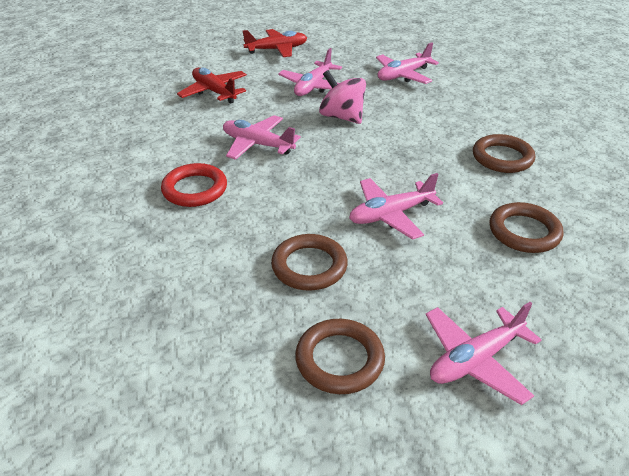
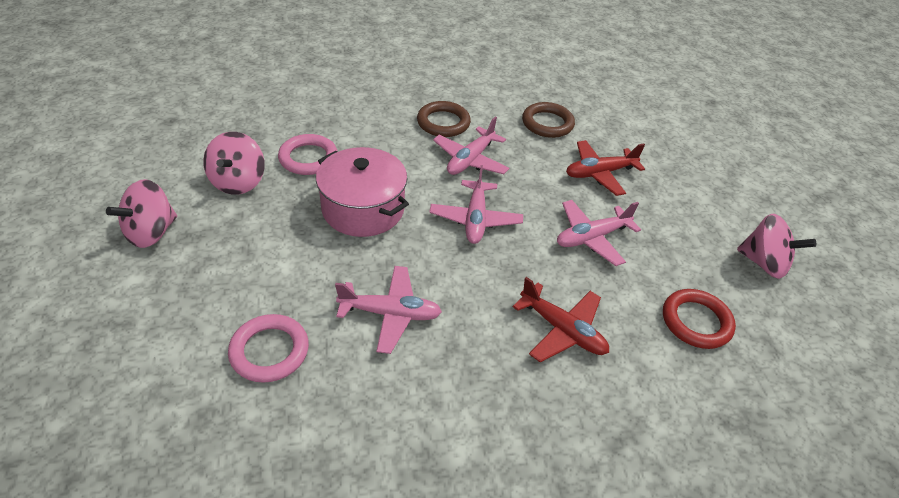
brown ring: [271,234,348,291] [295,319,385,394] [473,134,535,173] [489,202,563,253] = 4 -> [417,101,471,137] [522,102,575,138] = 2
pink plane: [223,115,301,160] [278,48,342,96] [349,173,443,240] [376,42,439,84] [426,302,541,405] = 5 -> [335,266,442,354] [429,165,523,244] [433,117,510,175] [557,200,641,266] = 4
pink pot: none = 0 -> [316,147,409,237] = 1
pink ring: none = 0 -> [228,314,309,383] [278,134,338,175] = 2
pink spinning top: [319,70,366,124] = 1 -> [106,179,177,248] [203,132,265,195] [737,214,816,279] = 3

